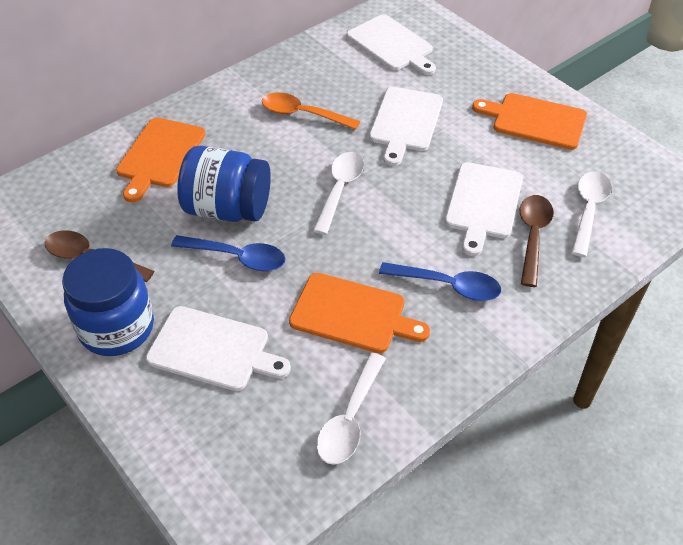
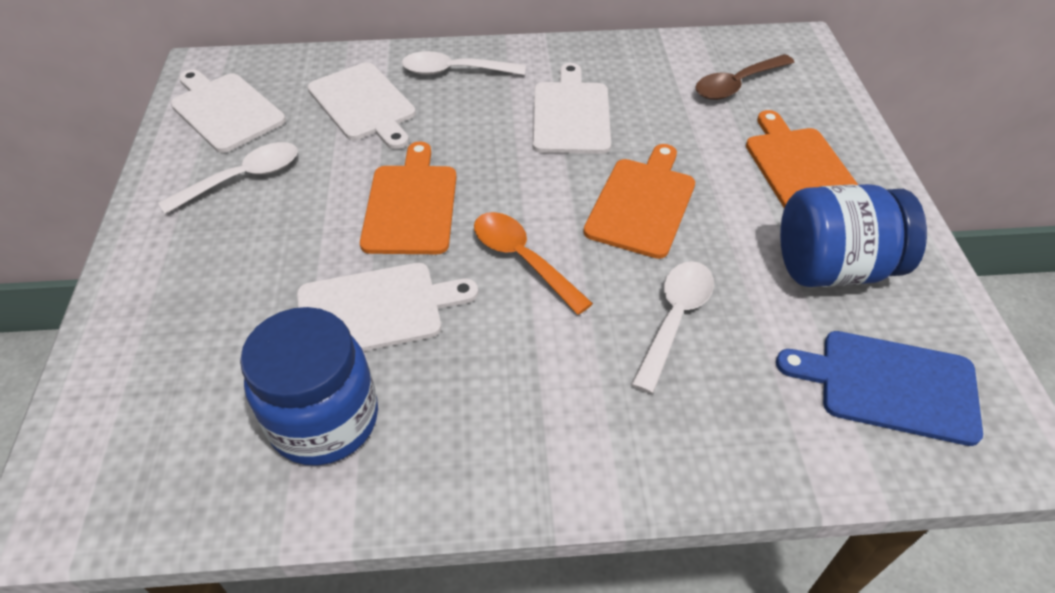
blue cutting board: none = 0 -> [776,331,983,446] = 1
blue spoon: [171,235,286,271] [379,262,501,301] = 2 -> none = 0
brown spoon: [45,230,154,282] [520,195,553,287] = 2 -> [695,54,795,100] = 1

